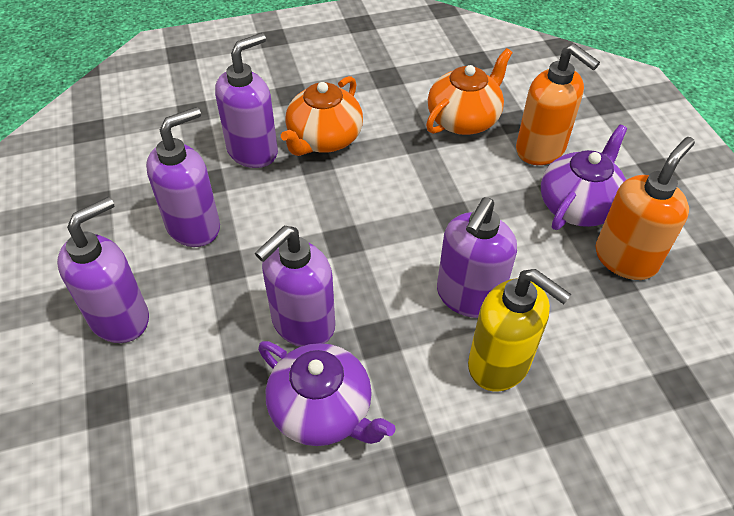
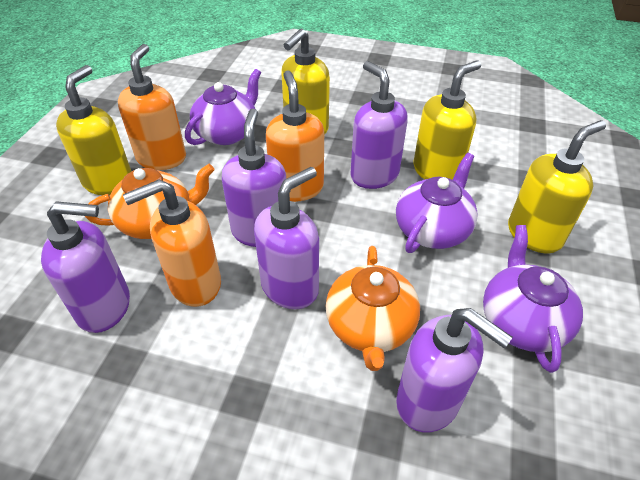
orange soap dispenser: [516,44,600,165] [596,137,695,280] = 2 -> [118,44,186,170] [123,179,221,307] [266,70,324,202] = 3
purple teapot: [258,341,396,446] [541,125,627,230] = 2 -> [185,69,261,145] [396,153,478,253] [483,225,583,373] = 3
yellow soap dispenser: [468,269,571,391] = 1 -> [56,65,132,195] [281,29,330,135] [413,60,481,179] [508,120,606,253] = 4

